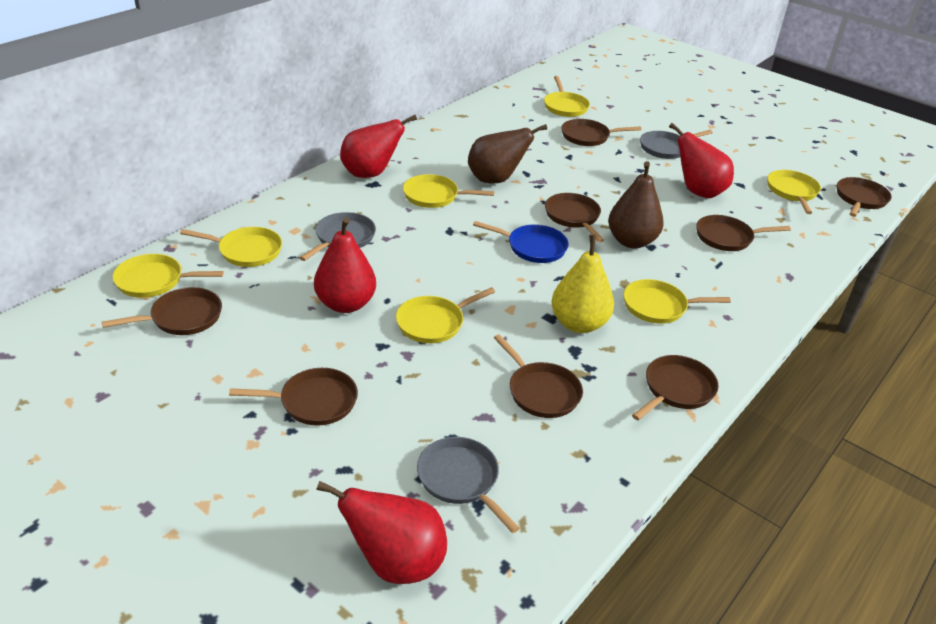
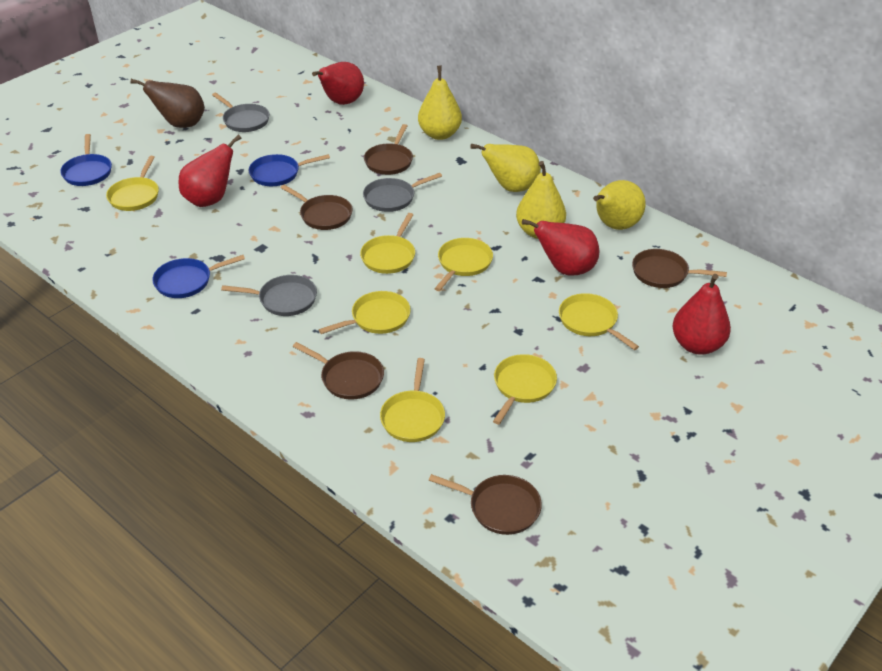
blue pan: [473,221,569,263] = 1 -> [60,134,112,186] [152,255,245,298] [249,154,330,186] = 3
brown pan: [102,287,222,335] [229,368,358,426] [494,334,583,418] [545,193,604,242] [561,119,641,146] [632,355,719,420] [696,215,791,251] [837,177,892,217] = 8 -> [281,185,353,230] [293,342,384,400] [364,124,413,175] [429,474,542,535] [632,249,727,288] = 5
brown pear: [468,124,547,184] [608,161,664,249] = 2 -> [131,79,205,128] = 1
yellow pear: [551,234,614,333] = 1 -> [418,66,462,140] [470,144,541,192] [516,161,566,239] [593,180,646,230] = 4

